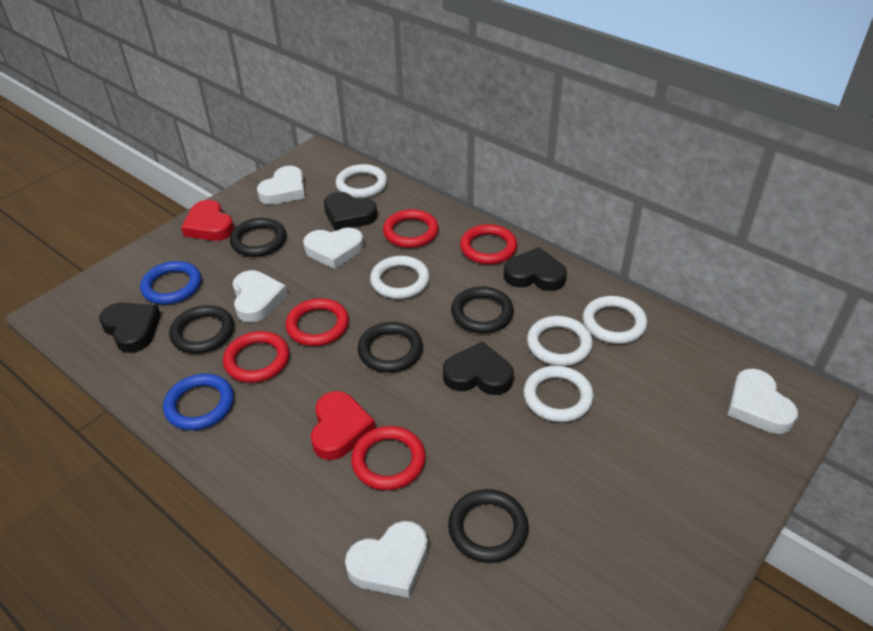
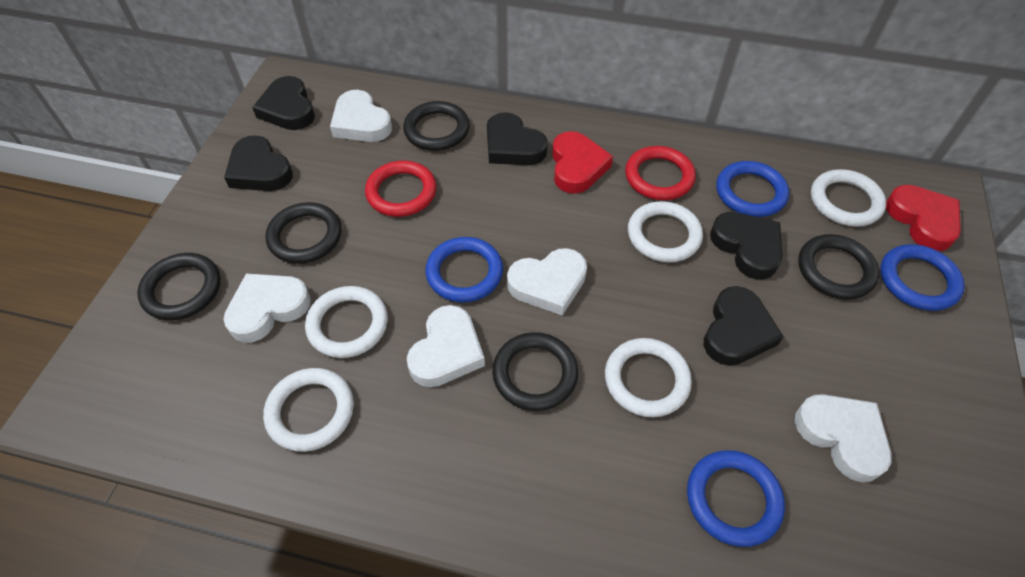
black heart: [99,302,161,353] [324,192,378,231] [443,341,514,395] [504,247,567,291] = 4 -> [224,135,293,191] [252,76,315,130] [487,112,548,165] [704,286,784,366] [710,212,783,279] = 5
blue ring: [140,261,201,304] [163,373,234,430] = 2 -> [425,237,503,302] [687,450,785,547] [717,161,789,217] [880,244,965,311] = 4
red ring: [223,331,290,383] [286,298,349,346] [351,426,426,490] [383,209,439,248] [460,224,517,264] = 5 -> [365,161,436,217] [625,146,696,200] = 2

